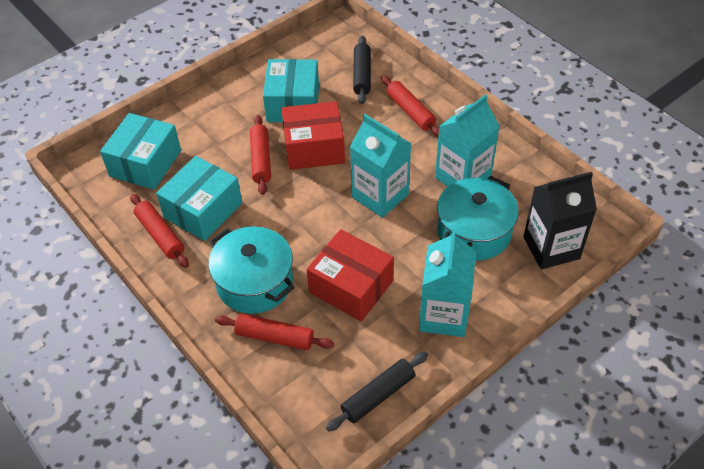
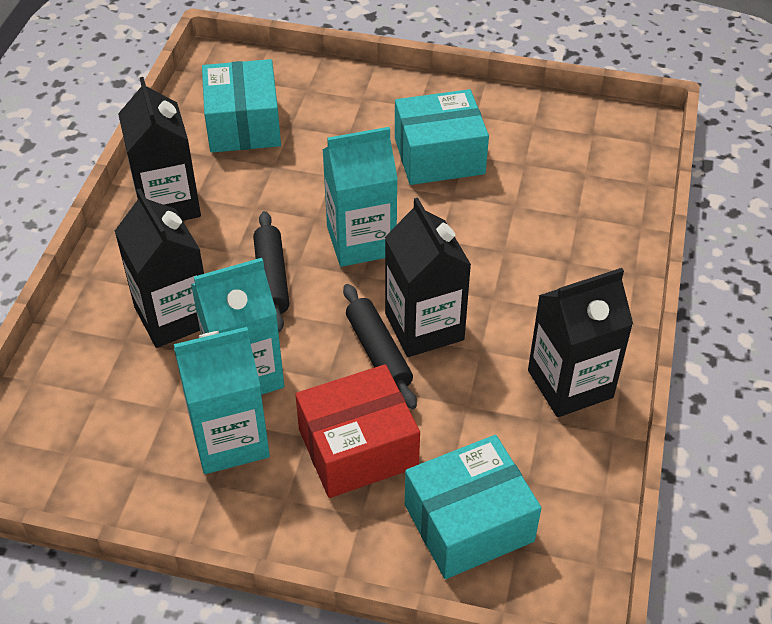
black carton: [523,172,597,269] = 1 -> [115,189,204,348] [118,77,201,221] [385,198,471,357] [528,268,633,417] = 4
red box: [282,101,345,170] [307,229,394,322] = 2 -> [295,364,420,498] = 1
red rolling pin: [130,194,189,268] [215,314,334,350] [250,115,271,195] [381,75,439,137] = 4 -> none = 0
turquoise pot: [208,226,295,314] [437,176,519,261] = 2 -> none = 0

